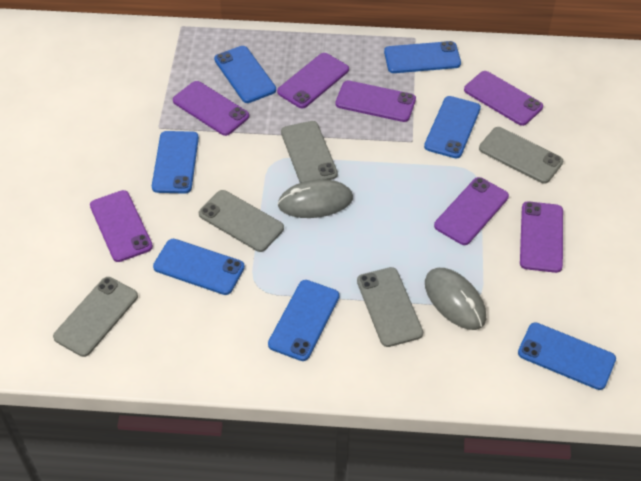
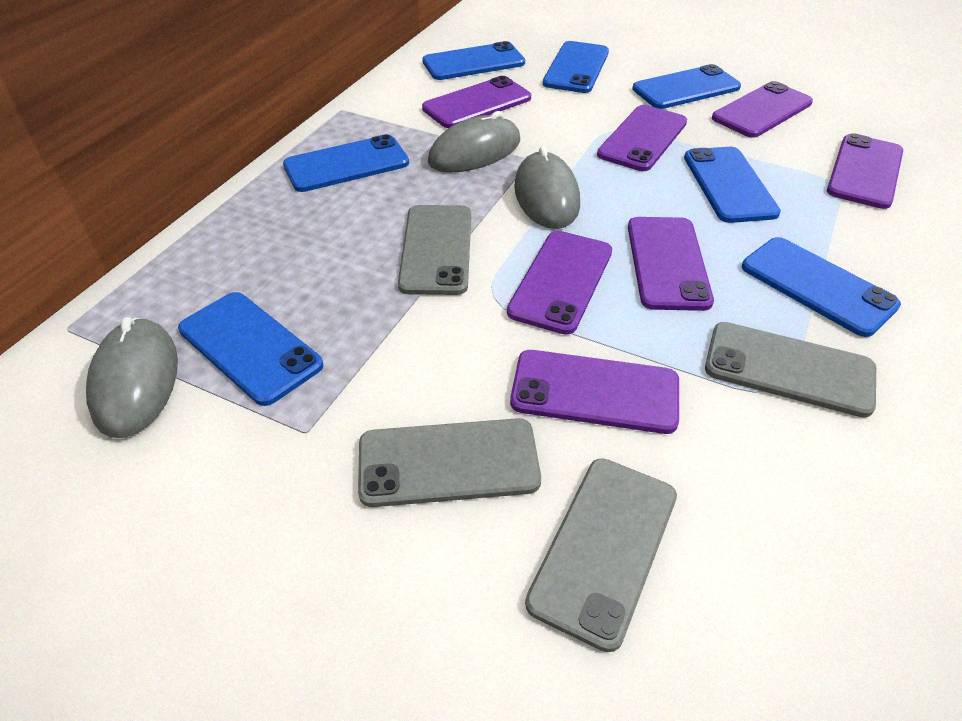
grey mouse: [278,179,353,218] [425,268,486,330] = 2 -> [86,317,178,438] [428,111,520,172] [514,146,580,229] = 3
grey phone: [53,277,138,357] [199,190,284,252] [281,121,338,183] [357,267,423,347] [479,127,563,184] = 5 -> [358,418,541,507] [398,205,471,295] [525,458,677,652] [705,322,876,418] = 4

